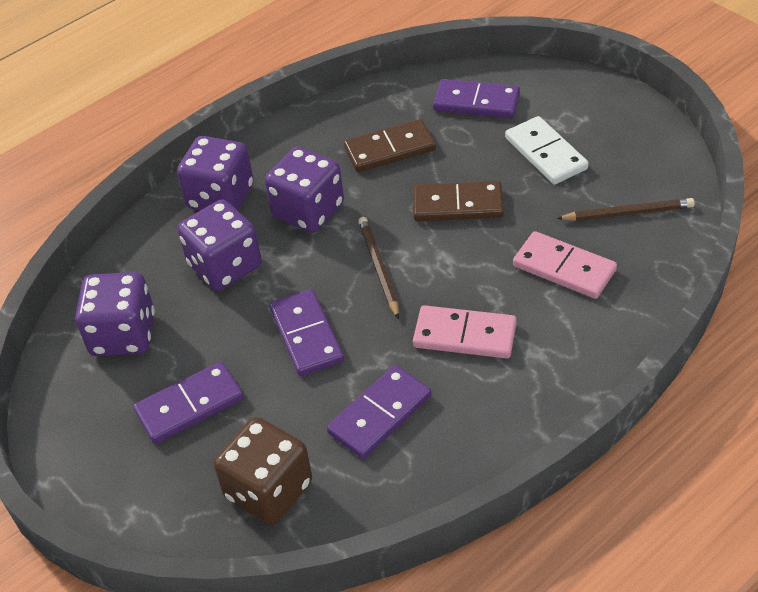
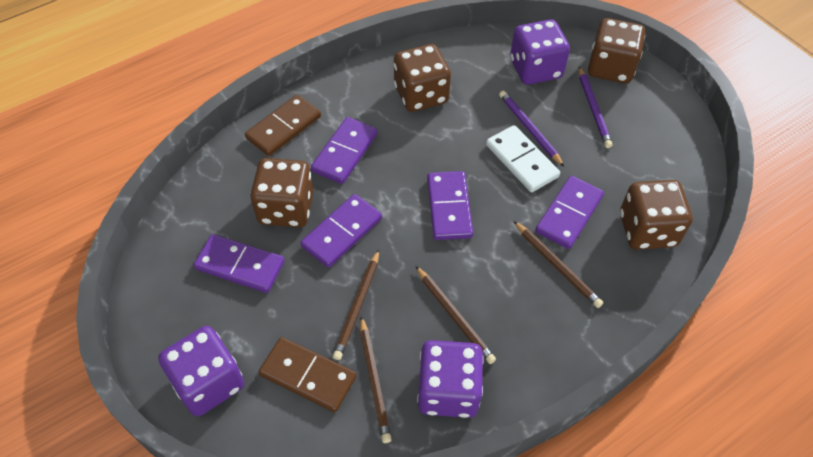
brown dice: [214,417,312,525] = 1 -> [250,158,313,227] [394,44,451,112] [588,18,645,83] [620,180,693,250] = 4
brown pencil: [358,217,399,319] [556,198,695,221] = 2 -> [333,250,379,360] [360,316,392,443] [416,266,496,364] [514,221,603,308] = 4
pink domino: [413,305,517,359] [513,231,617,299] = 2 -> none = 0
purple dice: [75,272,155,356] [177,136,254,211] [177,200,262,291] [265,147,344,233] = 4 -> [158,326,244,416] [417,340,484,418] [510,19,570,85] = 3
purple domino: [133,361,244,444] [269,289,344,376] [327,365,431,459] [433,79,520,118] = 4 -> [194,234,285,293] [301,194,382,268] [311,117,378,184] [427,171,473,240] [535,176,604,249] = 5
purple pencil: none = 0 -> [499,91,564,167] [579,67,613,148] = 2

